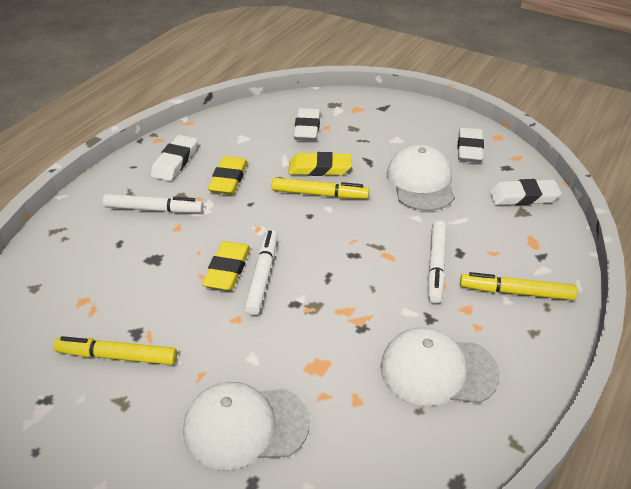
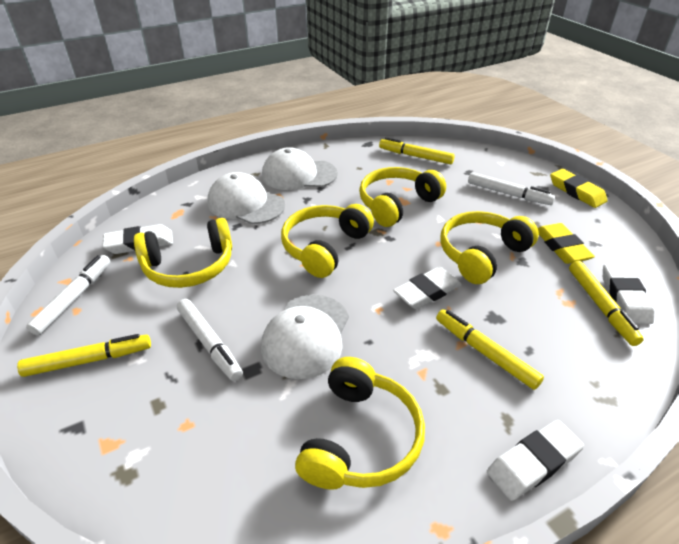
yellow eraser: [202,241,250,291] [208,156,248,195] [288,152,352,176] = 3 -> [538,223,595,264] [550,169,608,208] = 2
yellow headphones: none = 0 -> [134,218,232,288] [281,204,374,278] [295,357,425,490] [359,167,446,227] [440,211,539,284] = 5
yellow marker: [53,336,177,365] [272,178,369,199] [460,272,578,300] = 3 -> [17,334,151,377] [379,137,455,164] [436,309,544,390] [569,261,644,346] = 4

